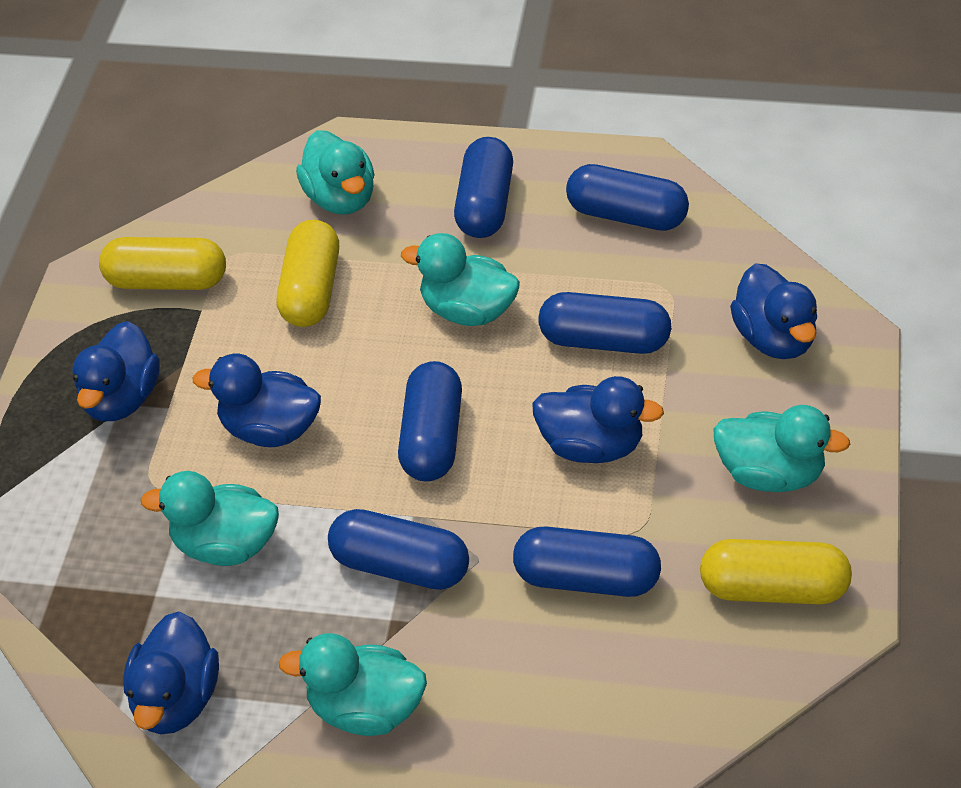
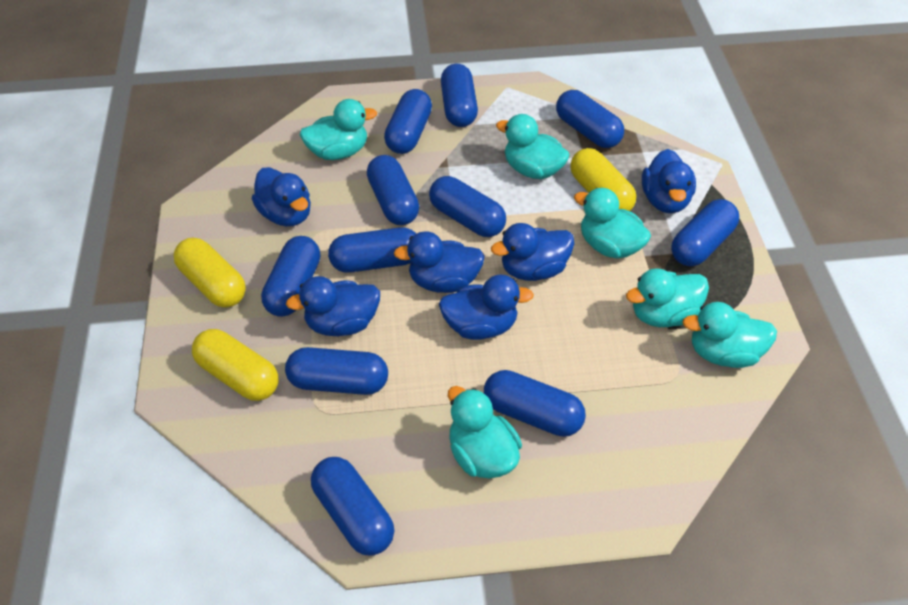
blue capsule: [328,509,469,590] [398,361,462,482] [454,137,513,238] [513,526,661,597] [539,292,671,354] [566,164,689,231] = 6 -> [261,236,320,317] [285,347,388,395] [311,457,394,556] [328,227,416,273] [367,155,419,225] [384,89,432,154] [429,176,506,237] [441,64,478,127] [484,370,586,437] [556,90,624,148] [671,199,739,266] = 11
blue duck: [72,321,160,422] [123,611,219,734] [193,354,321,447] [532,376,664,463] [730,263,817,359] = 5 -> [252,167,311,227] [286,276,380,336] [394,231,485,293] [439,275,534,340] [491,223,575,281] [642,149,696,213] = 6
turquoise duck: [141,471,279,566] [279,633,427,736] [296,130,374,215] [401,233,520,326] [713,405,850,492] = 5 -> [300,99,377,160] [448,386,522,479] [496,114,570,179] [574,188,651,259] [626,268,709,327] [682,302,777,368] = 6

